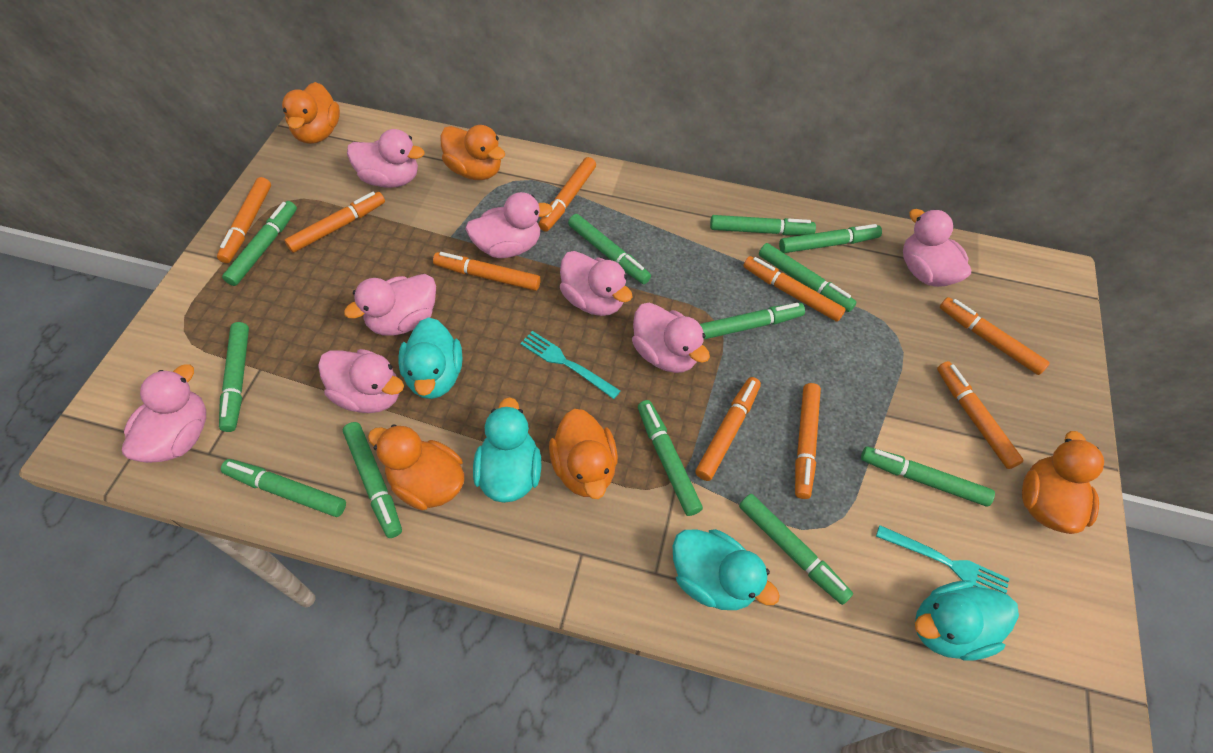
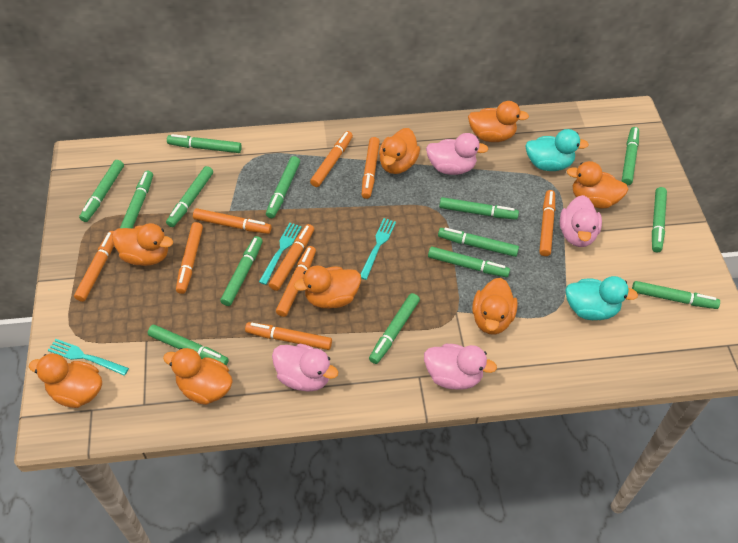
green marker: [219,322,249,432] [221,459,346,517] [222,201,297,286] [343,422,402,538] [568,214,651,284] [638,400,703,516] [700,303,805,339] [710,215,816,235] [739,494,853,605] [759,243,856,312] [779,224,882,253] [861,446,995,507] = 12 -> [79,160,124,222] [120,171,153,228] [148,325,229,366] [166,166,213,227] [167,134,242,153] [220,236,263,306] [266,156,300,218] [369,293,420,364] [428,247,510,277] [438,228,519,257] [439,197,519,220] [622,127,639,185] [632,281,720,309] [652,187,667,252] = 14
orange duck: [282,82,340,144] [368,424,464,511] [440,125,505,180] [549,409,618,499] [1022,431,1104,534] = 5 -> [29,353,102,408] [112,223,173,266] [163,348,233,405] [294,265,361,308] [379,128,420,174] [468,101,529,142] [472,278,518,335] [567,161,628,209] = 8
pink duck: [122,364,206,463] [318,349,404,413] [344,274,436,335] [347,129,425,188] [465,192,553,258] [560,251,633,316] [632,302,710,373] [903,209,971,287] = 8 -> [272,344,338,392] [424,344,497,390] [426,133,488,175] [560,195,602,247] = 4
turquoise duck: [398,317,462,399] [473,397,541,503] [673,529,780,610] [915,580,1019,661] = 4 -> [526,129,589,171] [565,276,638,320] = 2
turquoise fork: [520,331,620,399] [876,525,1009,594] = 2 -> [48,339,129,376] [259,223,302,285] [361,218,396,280] = 3

